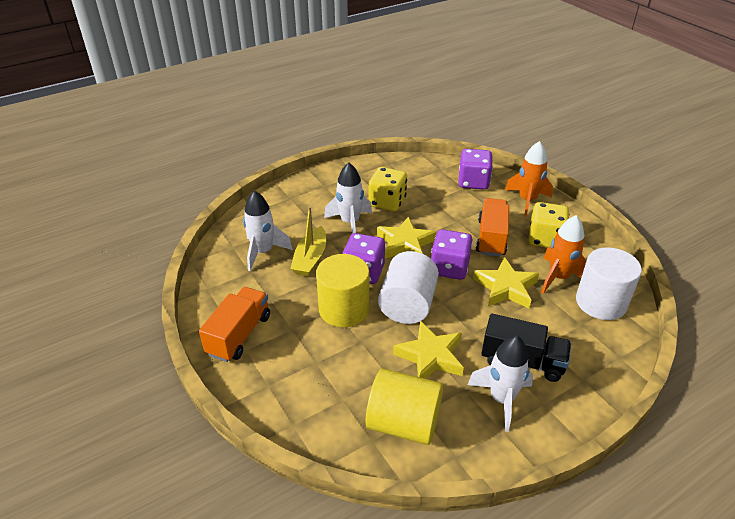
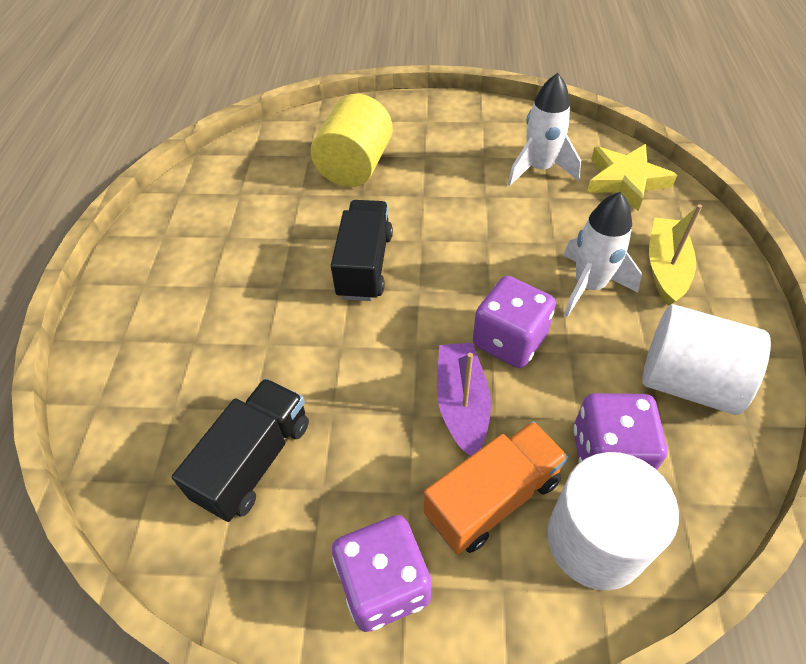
black truck: [481,313,571,382] = 1 -> [172,378,309,522] [331,200,393,301] = 2
orange rocket: [505,141,553,217] [541,215,586,294] = 2 -> none = 0
orange truck: [199,287,270,362] [476,198,509,257] = 2 -> [424,421,569,554] = 1
purple boat: none = 0 -> [437,343,491,457] = 1
white rocket: [243,190,293,271] [324,162,372,234] [467,336,533,432] = 3 -> [508,73,581,186] [563,192,642,317] = 2
yellow cylinder: [316,254,369,327] [366,368,443,445] = 2 -> [311,94,393,187] = 1
yellow dice: [369,167,407,212] [528,202,569,248] = 2 -> none = 0
yellow star: [377,216,436,259] [393,321,464,379] [473,257,539,308] = 3 -> [587,144,677,211] = 1

